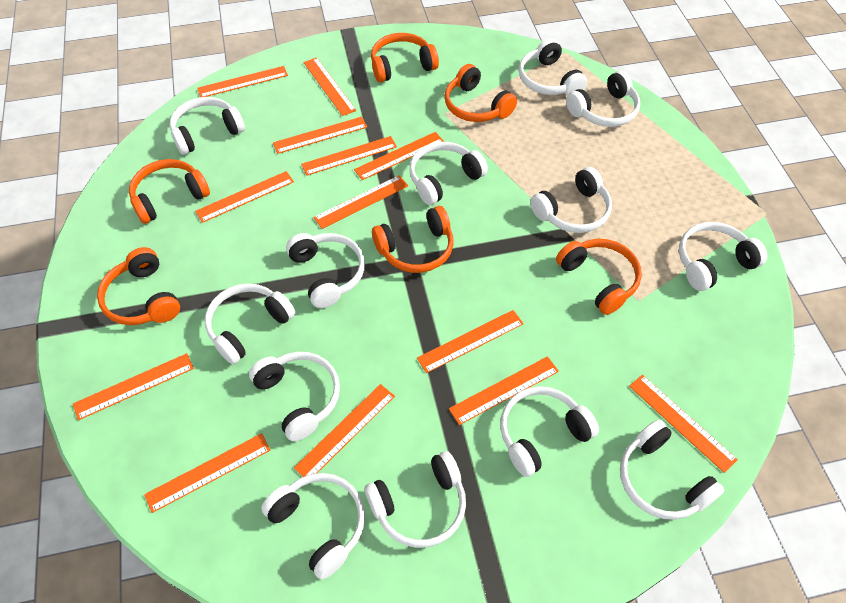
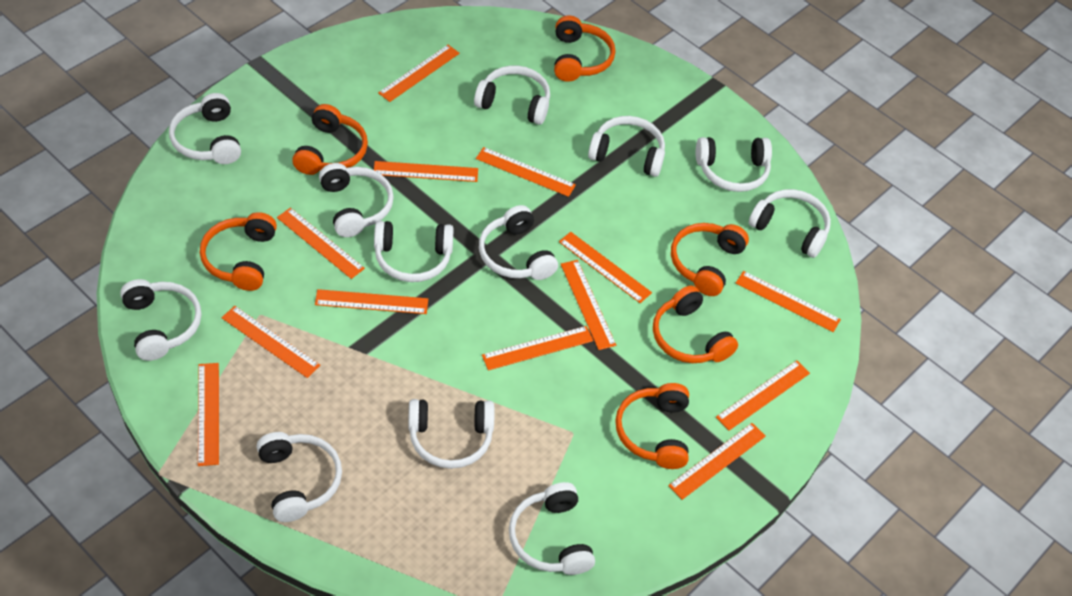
white headphones: [170,97,245,155] [205,283,295,364] [249,352,340,442] [261,473,365,580] [286,233,365,308] [365,451,466,548] [409,142,488,205] [500,386,599,477] [519,39,587,95] [530,167,612,233] [566,71,640,127] [620,420,724,520] [679,222,767,291] = 13 -> [120,279,201,361] [169,93,241,164] [257,432,342,522] [319,163,394,237] [374,221,454,282] [408,399,494,469] [474,65,550,125] [479,205,558,280] [509,482,595,575] [588,116,665,177] [696,137,772,192] [749,189,831,258] = 12

